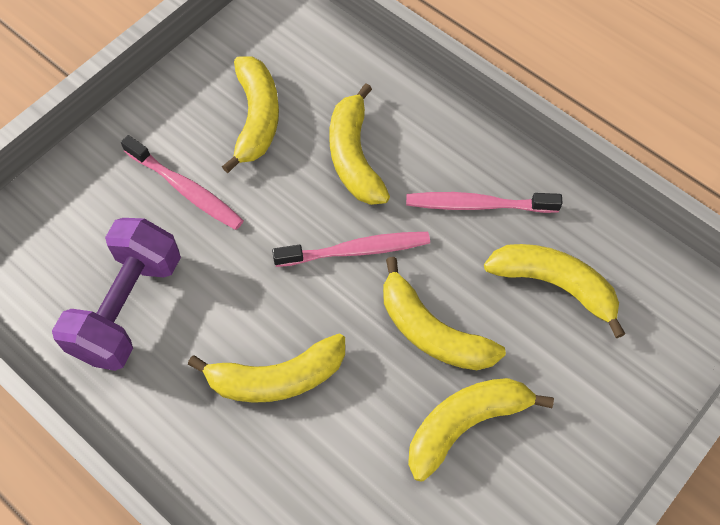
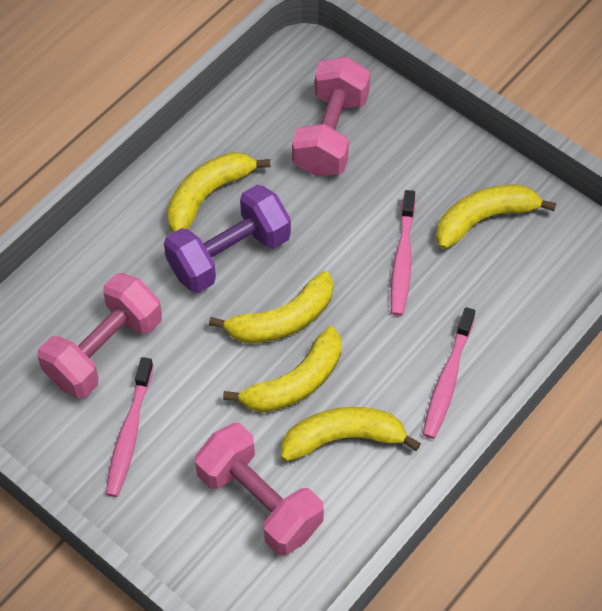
pink dumbbell: none = 0 -> [38,273,162,398] [195,423,324,555] [292,57,370,177] = 3
yellow banana: [188,333,345,403] [222,56,279,173] [329,84,390,205] [383,257,506,370] [408,378,554,481] [484,244,625,338] = 6 -> [167,152,270,232] [209,271,333,343] [223,326,341,413] [281,407,421,461] [436,185,556,249] = 5

